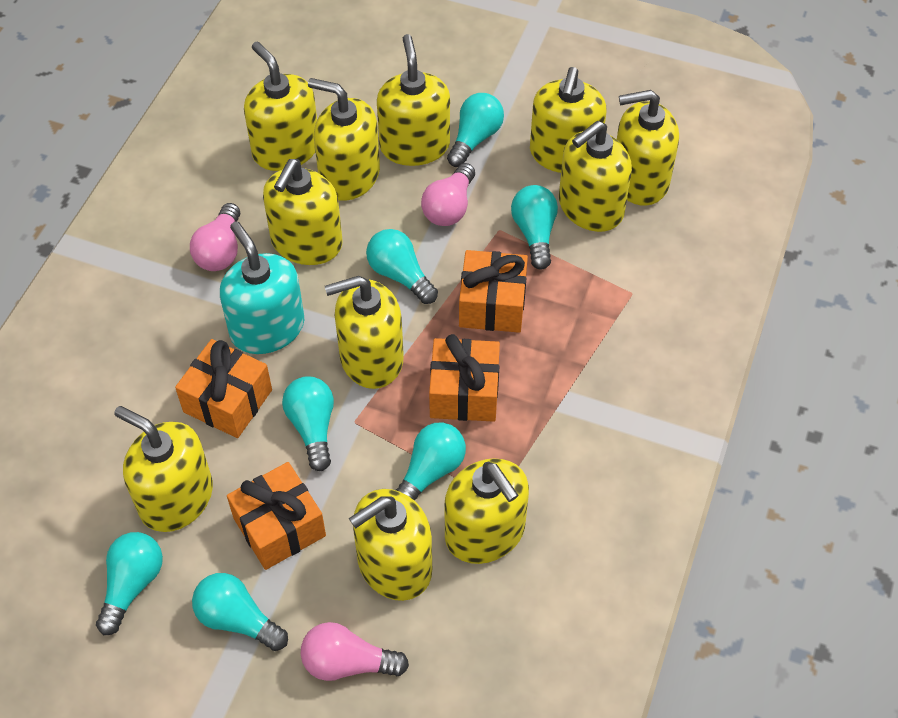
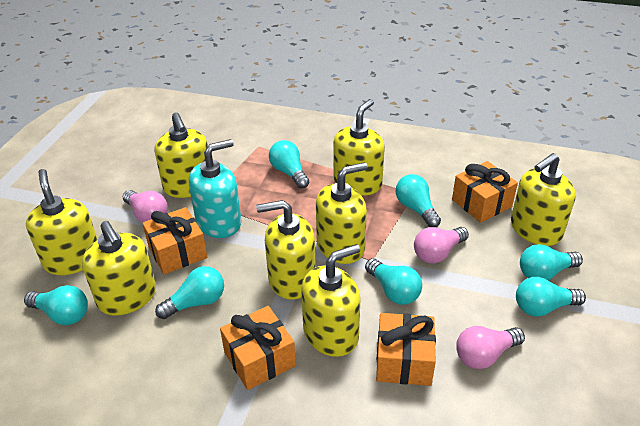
yellow soap dispenser: [114,406,213,532] [244,41,317,171] [263,159,342,265] [308,78,380,201] [325,276,404,389] [349,489,432,601] [377,34,450,166] [445,458,529,564] [530,67,607,173] [559,121,632,232] [617,90,679,206] = 11 -> [26,169,98,275] [82,221,156,316] [155,113,208,198] [256,200,316,300] [301,244,361,357] [316,162,368,264] [333,99,385,196] [511,153,576,246] = 8

